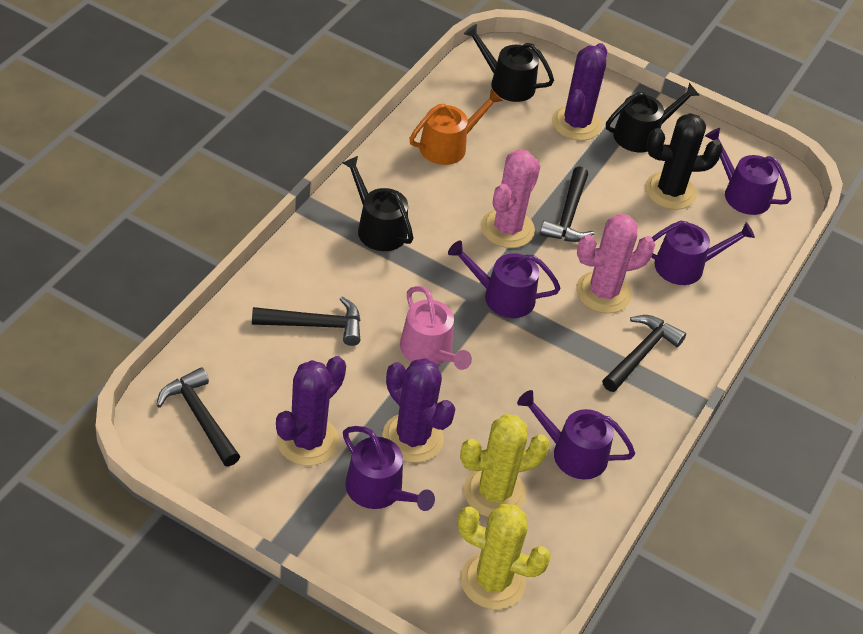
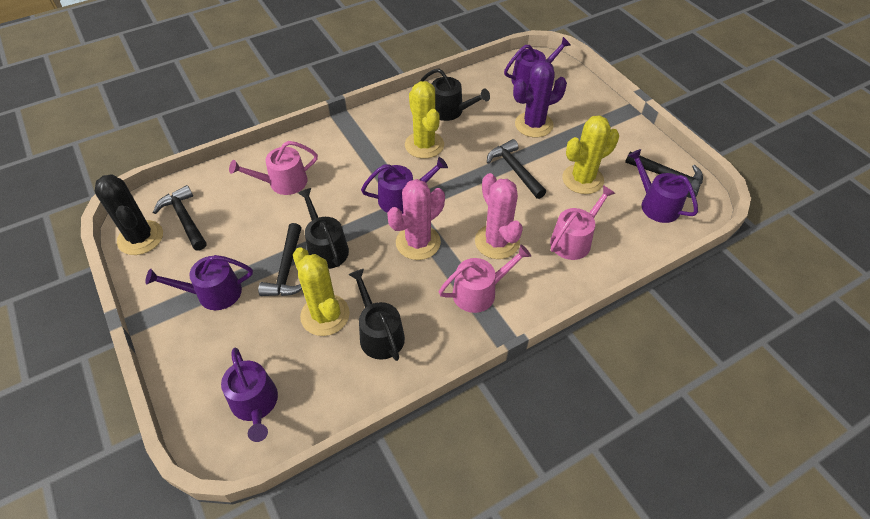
orange watering can: [409,89,503,165] = 1 -> none = 0
pink watering can: [400,286,472,370] = 1 -> [229,141,318,195] [439,245,531,313] [550,185,615,260] = 3
purple cactus: [276,356,346,466] [382,358,455,463] [552,43,607,141] = 3 -> [513,61,567,137] = 1
yellow cactus: [457,504,551,609] [460,414,550,517] = 2 -> [293,247,350,336] [405,81,444,159] [562,115,619,194] = 3

